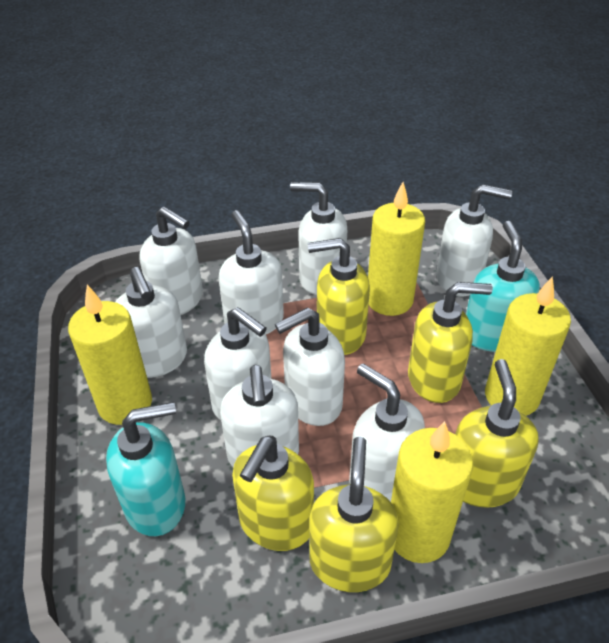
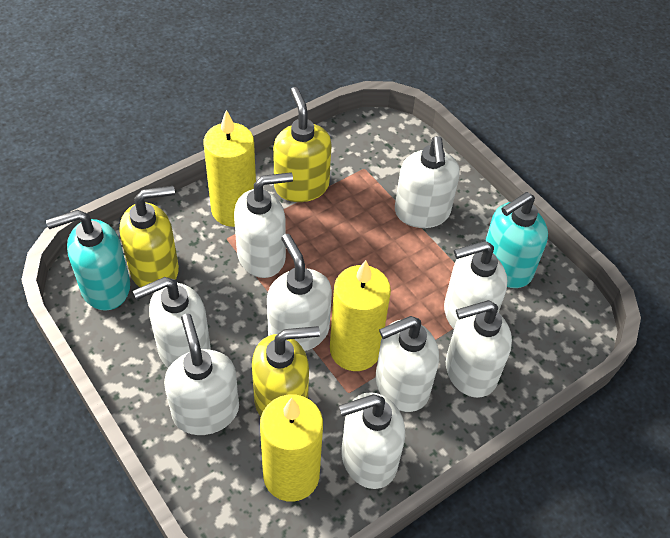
yellow candle: [68,285,152,425] [368,182,425,316] [391,421,473,563] [485,276,571,416] = 4 -> [203,110,256,227] [260,394,323,502] [330,260,391,371] = 3
yellow soap dispenser: [232,436,314,551] [308,238,370,355] [309,437,399,592] [408,282,493,403] [455,359,539,508] = 5 -> [120,186,179,293] [252,326,320,417] [273,87,332,202] = 3

